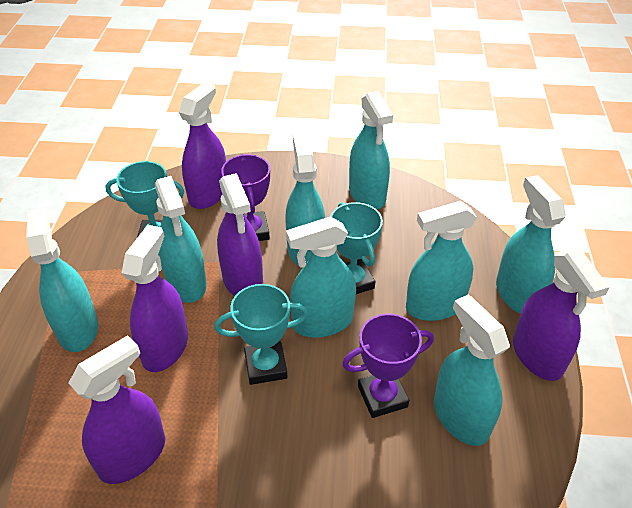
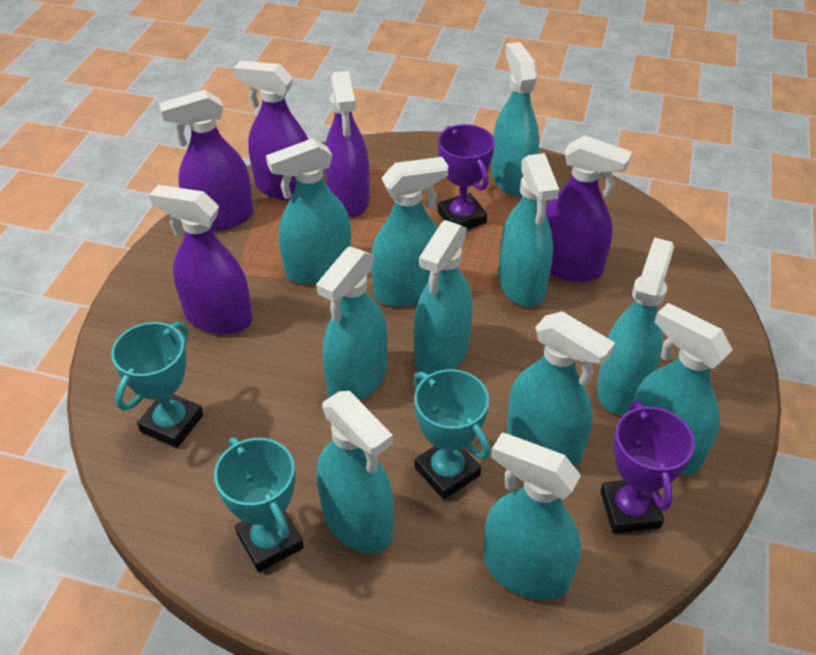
turquoise spray bottle: [26,208,98,352] [155,176,207,303] [285,133,325,266] [286,216,356,338] [349,91,393,209] [406,201,477,321] [434,295,510,446] [496,175,566,314] = 8 -> [266,138,351,284] [316,246,387,401] [316,391,394,554] [371,157,449,307] [414,220,473,375] [484,433,581,600] [491,42,540,196] [498,153,559,307] [506,311,615,467] [597,237,674,415] [634,303,733,475] = 11

